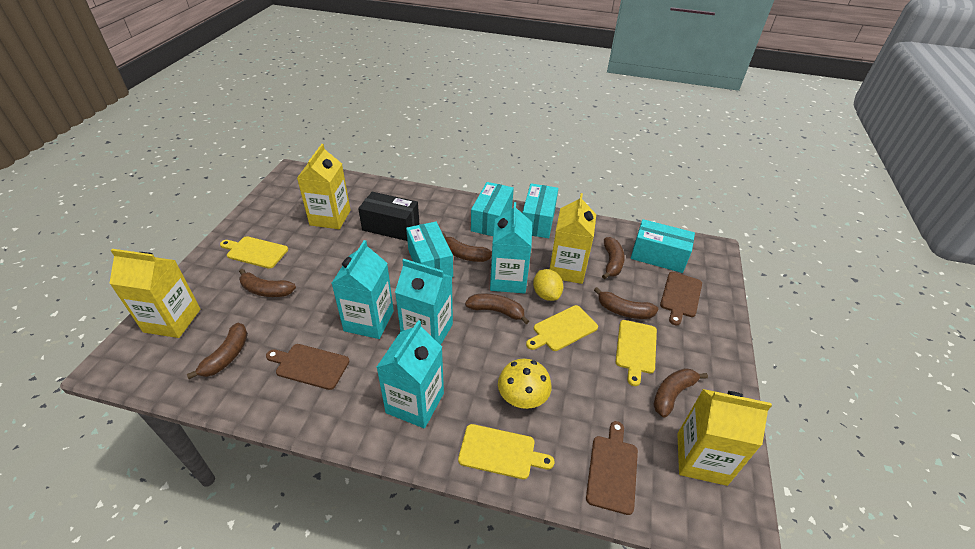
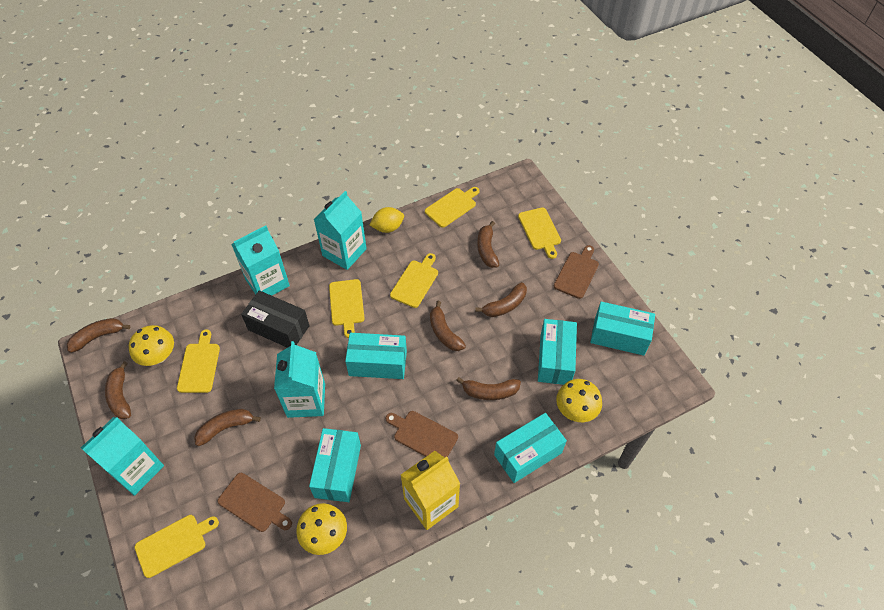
turquoise box: [406,222,453,277] [471,182,514,236] [522,184,558,238] [631,219,695,273] = 4 -> [309,428,361,502] [345,333,407,379] [494,413,567,483] [538,319,577,385] [590,301,655,356] = 5
yellow carton: [109,249,201,338] [297,144,351,229] [550,193,596,284] [677,389,772,486] = 4 -> [401,451,460,530] = 1
yellow cutting board: [220,236,288,269] [458,424,555,479] [526,305,598,351] [616,320,657,386] = 4 -> [135,515,219,578] [177,329,220,393] [329,279,365,338] [390,253,438,308] [425,187,480,228] [518,207,561,259] = 6
yellow mushroom: [498,359,552,409] = 1 -> [129,325,174,366] [296,503,347,555] [556,379,602,422] = 3

